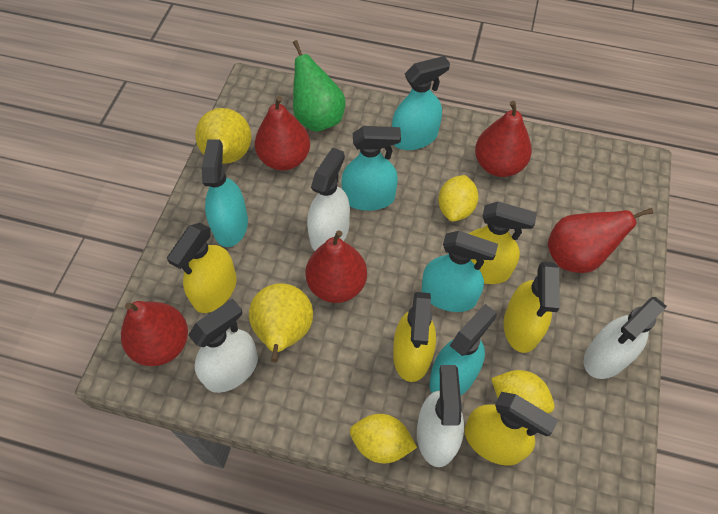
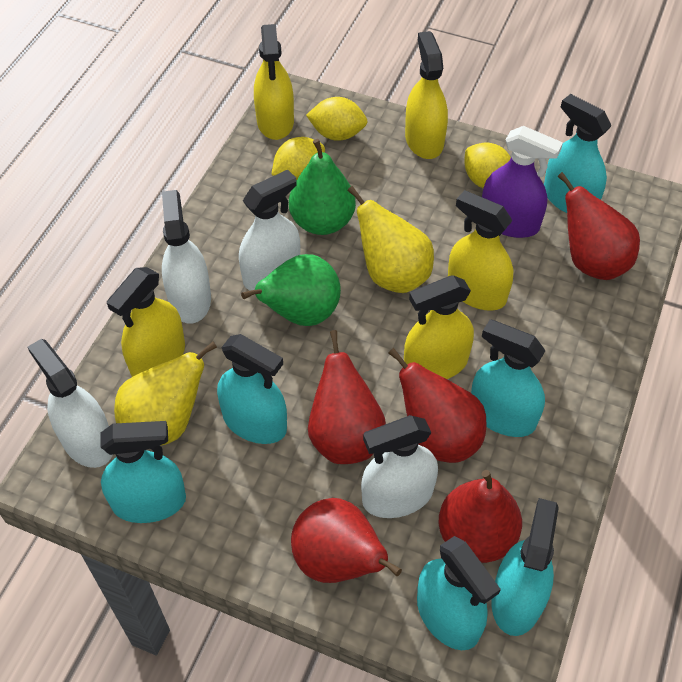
green pear: [293,40,345,132] = 1 -> [241,254,341,326] [289,139,356,235] = 2
purple spray bottle: none = 0 -> [482,126,563,238] = 1
turquoise spray bottle: [202,139,248,247] [341,126,401,211] [392,56,450,150] [422,231,498,312] [429,304,497,396] = 5 -> [100,421,186,523] [217,334,287,444] [417,536,501,650] [471,319,545,437] [491,498,559,636] [544,94,611,213] = 6

